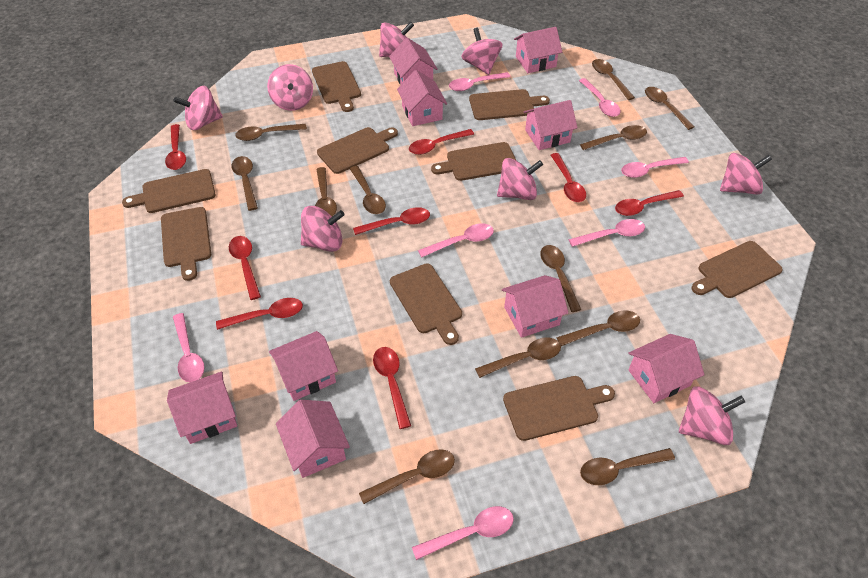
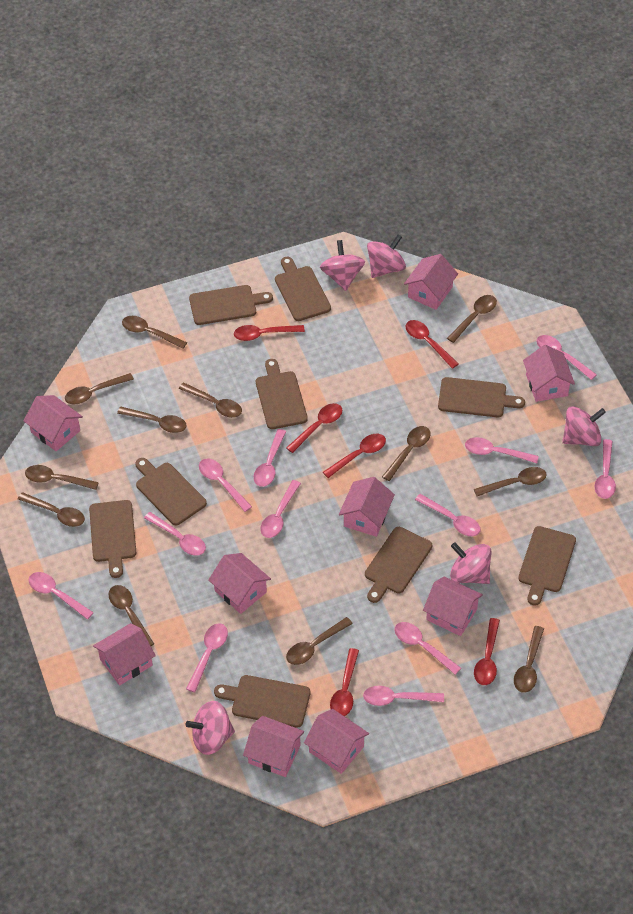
pink spinning top: [173,86,223,130] [267,64,313,111] [301,206,345,252] [379,22,414,57] [461,28,502,75] [497,158,543,200] [679,386,745,445] [720,153,772,195] = 8 -> [185,701,235,755] [320,240,365,291] [367,234,406,278] [450,542,492,584] [562,406,606,446] = 5
pink spoon: [173,313,205,382] [412,506,514,560] [418,223,494,258] [449,72,510,91] [569,219,645,247] [579,78,621,117] [621,157,689,178] = 7 -> [29,572,94,619] [144,512,206,556] [186,623,228,692] [199,458,252,512] [254,429,286,487] [260,480,301,538] [363,686,444,706] [394,622,461,675] [415,494,480,536] [465,437,539,463] [537,335,597,380] [594,439,616,499] = 12
red spoon: [165,124,186,170] [216,298,303,330] [229,236,261,300] [353,207,430,235] [373,347,411,429] [409,129,474,155] [551,153,586,202] [615,190,684,216] = 8 -> [234,325,305,341] [286,403,342,453] [323,434,386,478] [330,648,359,716] [405,320,459,369] [474,618,500,685] = 6

